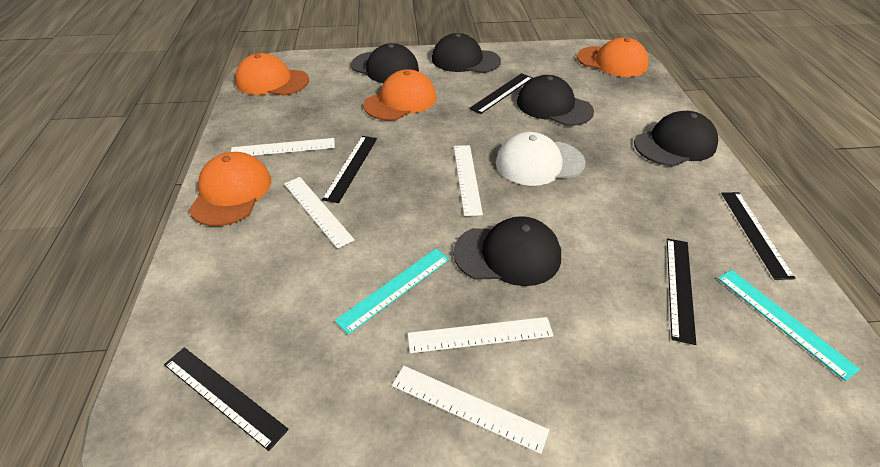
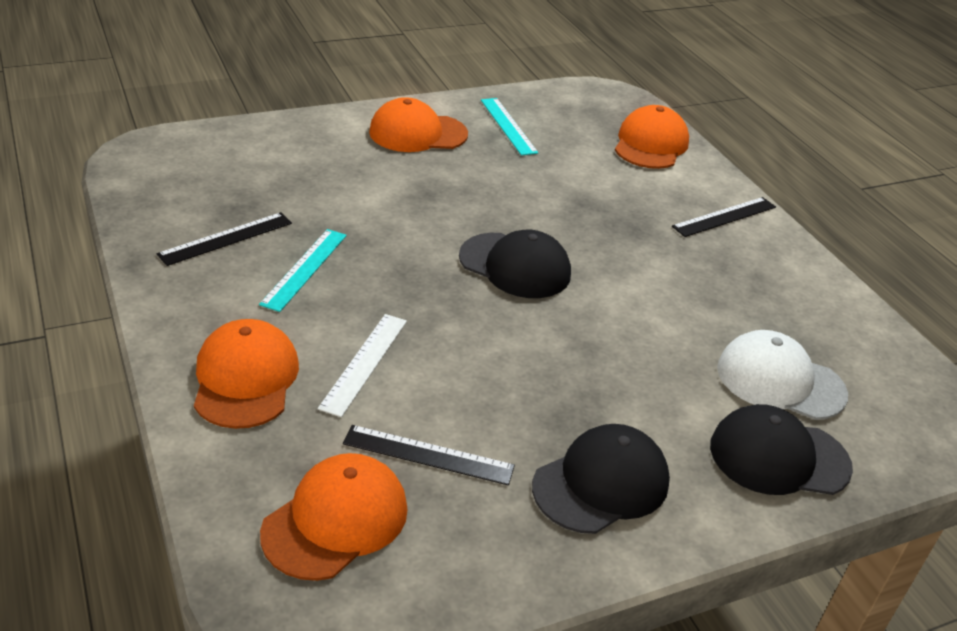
black cap: [351,43,419,83] [432,33,501,73] [453,216,561,286] [517,75,594,126] [634,111,718,166] = 5 -> [459,230,571,298] [532,424,670,534] [710,404,853,495] = 3
black ruler: [164,347,289,451] [322,136,377,203] [469,73,532,114] [667,238,696,345] [721,192,796,280] = 5 -> [157,212,292,266] [343,425,515,485] [672,197,776,237] = 3
white ruler: [231,138,335,156] [284,177,355,249] [392,366,549,454] [408,317,554,353] [454,145,483,216] = 5 -> [318,314,407,417] = 1

